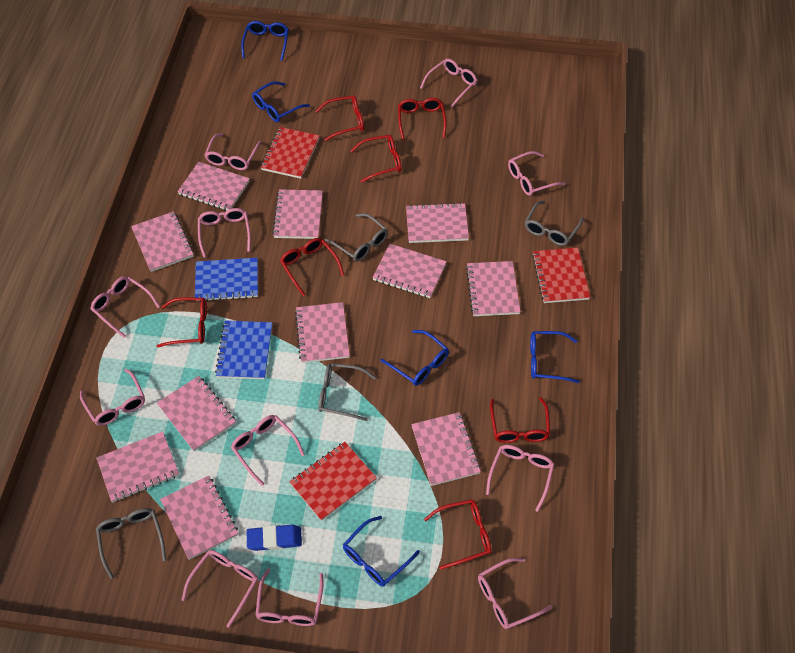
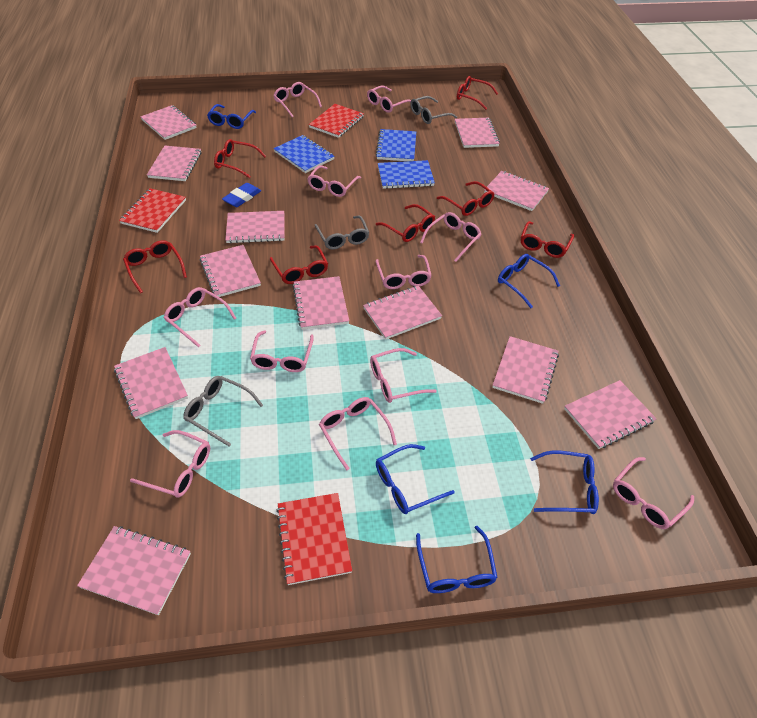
blue notebook: [195,258,258,302] [215,321,272,379] = 2 -> [274,135,335,173] [376,129,416,161] [378,160,435,189] = 3
grey glasses: [96,508,166,579] [318,363,376,421] [325,213,388,262] [525,201,584,246] = 4 -> [183,376,263,446] [315,216,369,250] [410,96,457,124] = 3
pink notebook: [96,431,179,502] [131,211,194,272] [157,376,236,451] [160,476,238,560] [177,162,250,211] [272,189,323,239] [295,302,350,363] [372,244,447,298] [406,203,469,243] [411,412,481,486] [466,261,521,316] = 11 -> [77,526,191,615] [114,347,188,419] [140,105,197,140] [147,146,202,181] [200,245,261,297] [225,211,285,243] [293,276,349,330] [363,286,442,340] [455,118,500,148] [484,171,549,211] [493,336,559,404] [564,380,657,449] = 12

